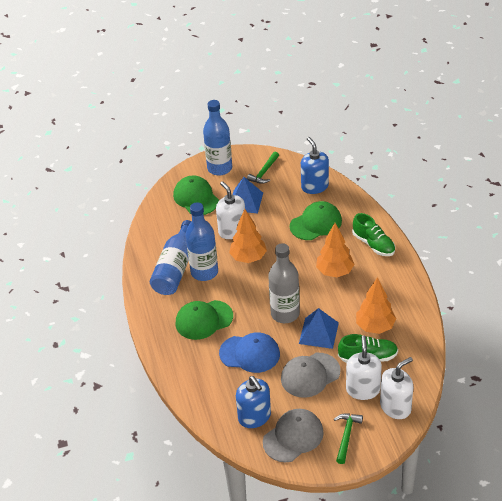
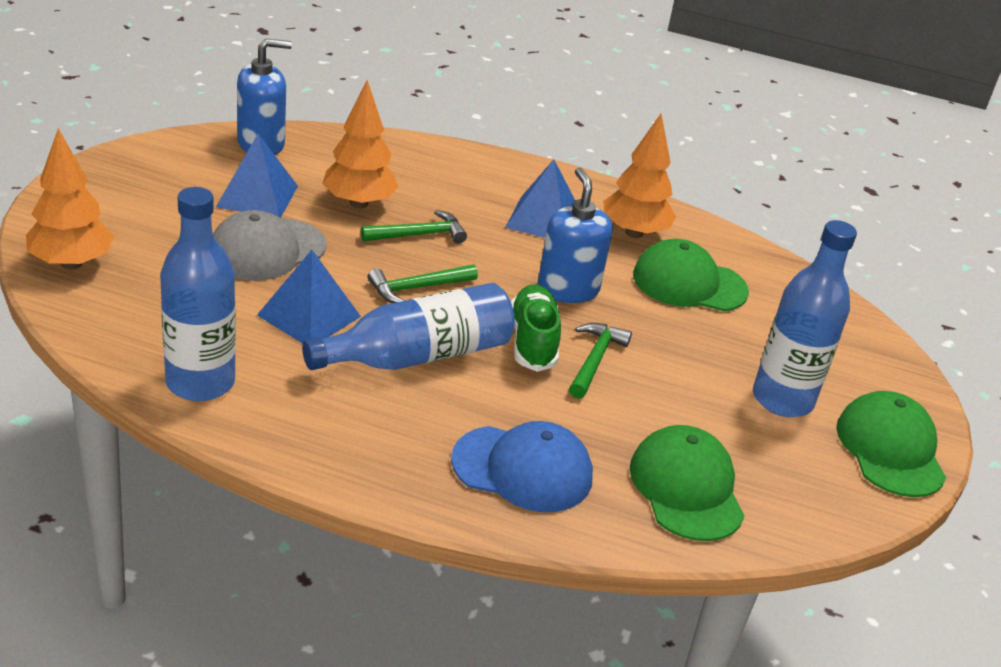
blue pyramid: [232,177,263,213] [299,308,339,349] = 2 -> [216,134,298,218] [257,250,361,344] [505,159,575,238] = 3
green hammer: [247,152,279,184] [334,414,363,464] = 2 -> [361,210,467,243] [368,264,478,303] [569,323,632,399] = 3
green shoe: [338,334,398,363] [352,213,395,256] = 2 -> [511,284,561,372] = 1
grey bottle: [268,243,300,323] = 1 -> none = 0
grey cap: [263,409,324,462] [281,353,341,398] = 2 -> [213,210,327,281] = 1
white soap dispenser: [216,181,245,239] [346,335,382,400] [380,357,413,419] = 3 -> none = 0

